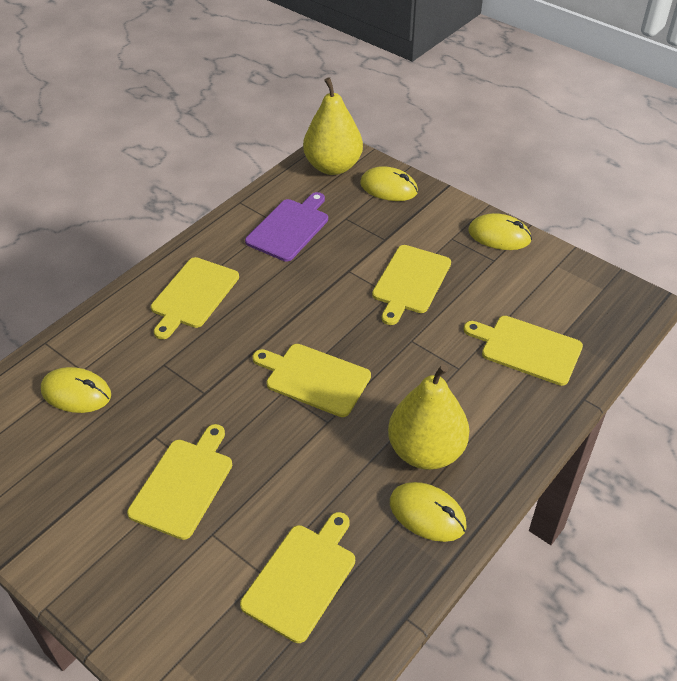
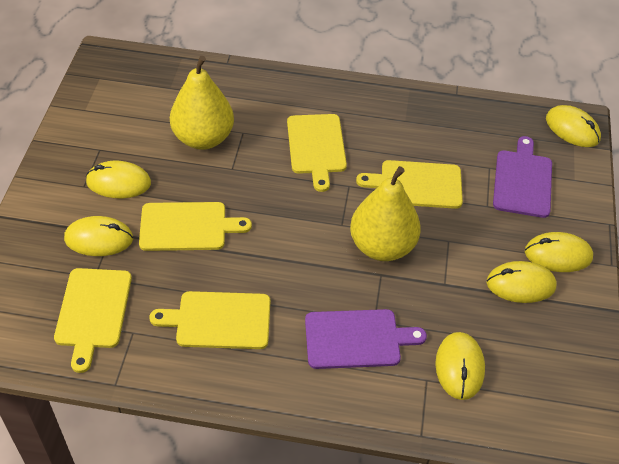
purple cutting board: [245,192,328,262] = 1 -> [305,309,427,369] [493,136,552,218] = 2
yellow cutting board: [127,424,232,540] [151,257,239,339] [240,512,355,643] [253,344,371,417] [372,245,451,325] [464,316,583,386] = 6 -> [54,268,132,373] [139,202,252,251] [149,291,270,349] [287,114,347,192] [356,160,463,209] = 5
yellow mouse: [41,367,111,413] [360,166,418,201] [390,482,467,542] [468,213,532,250] = 4 -> [64,216,133,256] [86,161,151,199] [435,332,485,400] [486,261,557,303] [525,232,593,272] [546,105,601,147] = 6

